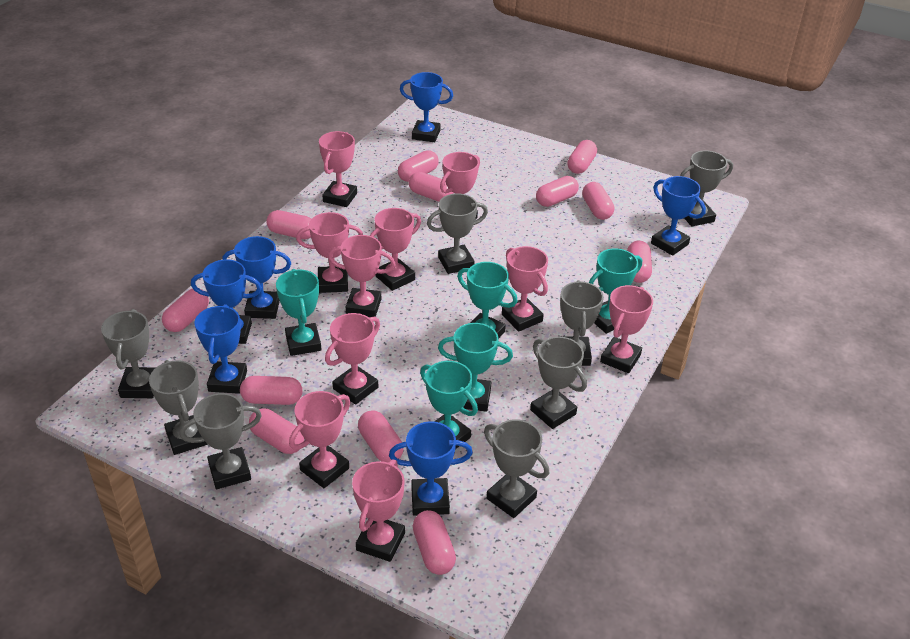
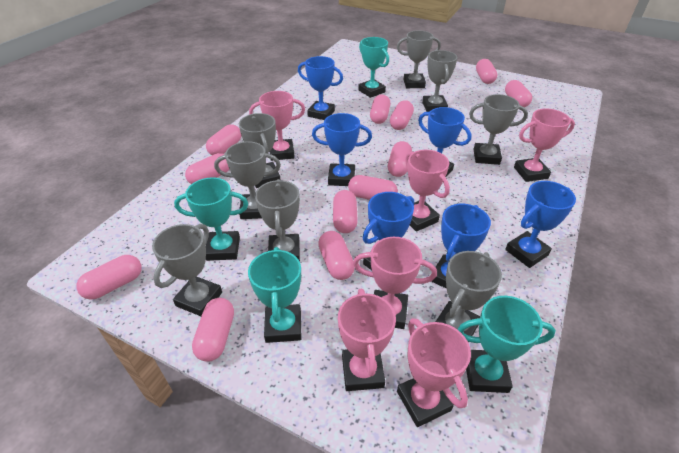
pink trophy: [289,391,350,488] [296,212,363,293] [319,131,357,207] [325,313,380,405] [328,235,396,317] [352,459,405,562] [370,208,421,291] [440,152,480,220] [502,246,548,332] [600,285,653,373] = 10 -> [249,91,305,161] [338,289,396,391] [353,237,437,329] [397,318,471,427] [405,150,450,232] [514,108,575,182] = 6
turquoise trophy: [276,269,322,356] [420,361,478,449] [438,323,513,412] [457,262,518,338] [589,248,642,334] = 5 -> [174,177,248,261] [248,247,302,343] [358,37,389,98] [457,296,556,393] = 4

